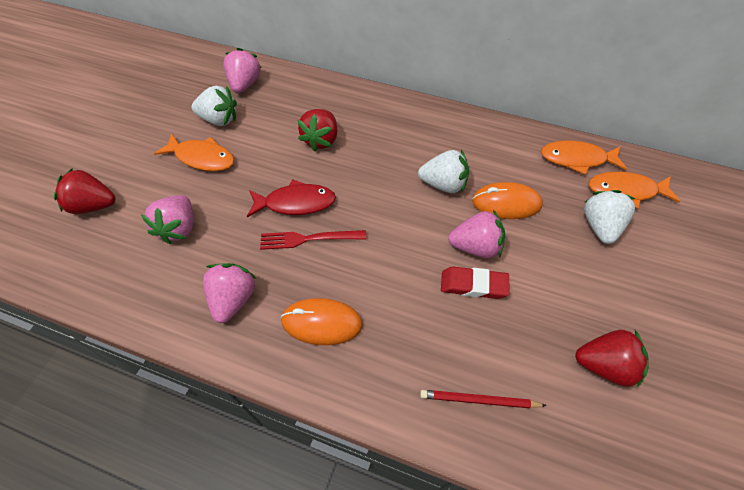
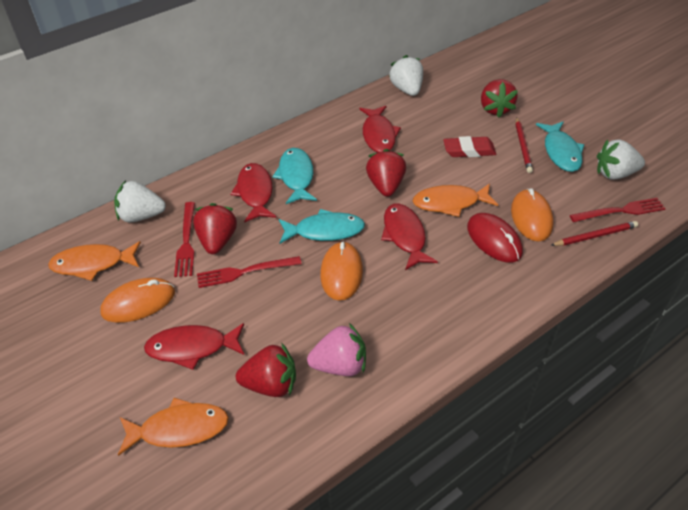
orange mouse: [281,298,363,345] [472,182,543,219] = 2 -> [100,278,175,323] [320,241,363,301] [511,188,553,241] = 3
pink strawberry: [141,195,193,245] [203,263,257,323] [223,48,261,93] [448,210,505,258] = 4 -> [307,323,366,376] = 1
red fish: [247,179,336,218] = 1 -> [144,323,244,370] [231,163,276,223] [359,106,401,153] [381,204,438,270] = 4
red fork: [260,230,366,250] = 1 -> [174,202,195,277] [197,256,301,288] [570,198,666,222] = 3
red mouse: none = 0 -> [467,213,523,263] = 1
red pencil: [420,390,547,408] = 1 -> [515,117,533,173] [550,221,638,246] = 2
red strawberry: [54,168,115,214] [298,109,338,151] [575,330,649,387] = 3 -> [193,203,237,254] [236,342,296,397] [366,149,406,197] [481,79,518,118] = 4
turquoise fish: none = 0 -> [272,148,317,204] [279,209,365,244] [536,121,584,172] = 3

